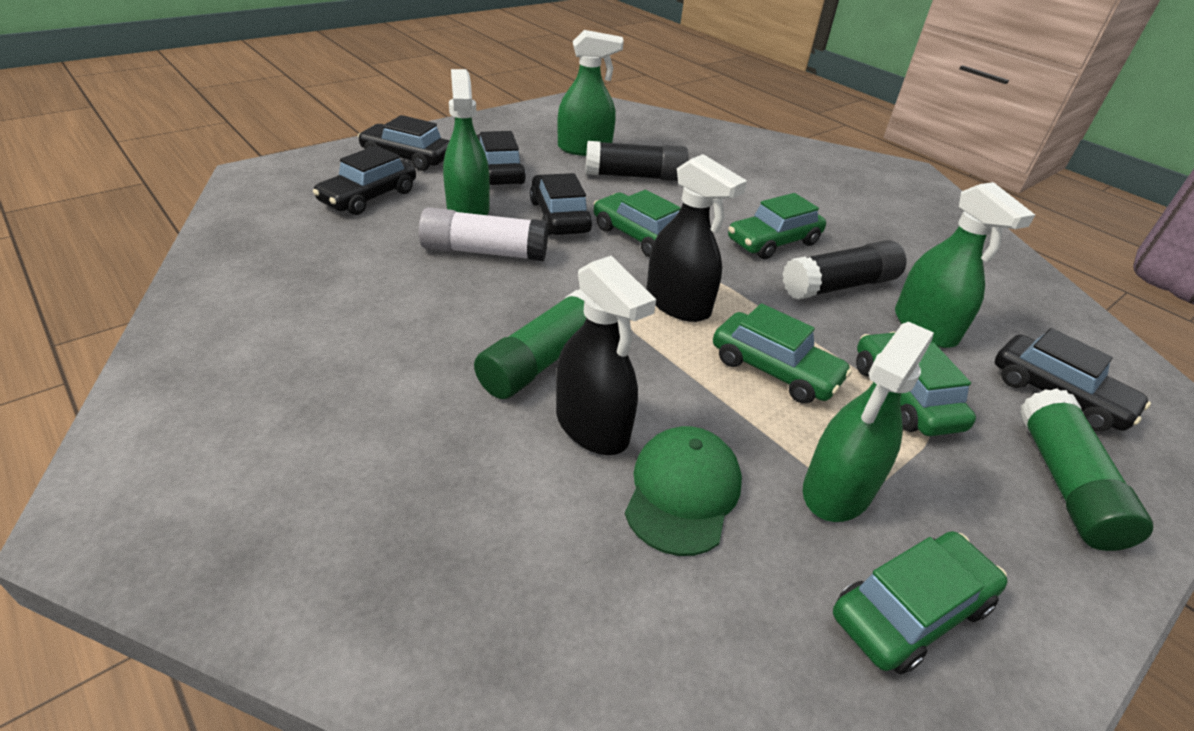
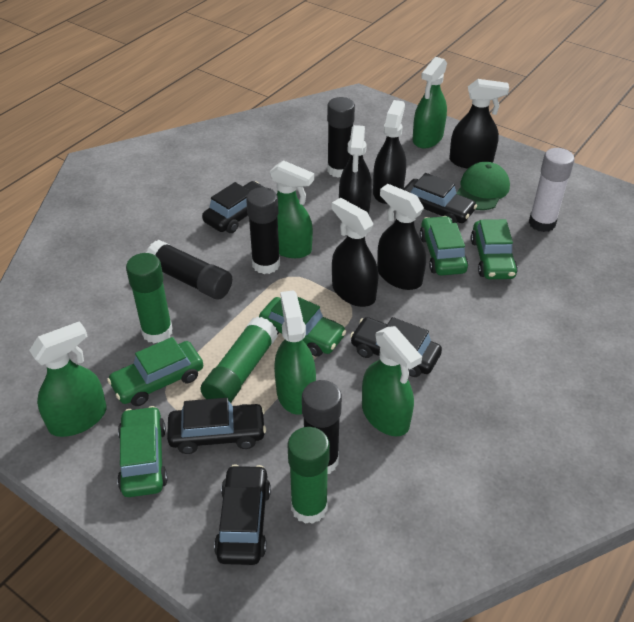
black glue stick: [586,141,689,181] [783,240,907,300] = 2 -> [146,240,232,300] [246,187,280,274] [302,380,342,474] [327,97,355,178] = 4
black spray bottle: [556,256,656,455] [646,154,747,322] = 2 -> [332,198,378,307] [339,125,372,213] [373,100,406,204] [377,184,426,290] [449,79,509,168] = 5
green glue stick: [474,289,587,399] [1019,388,1153,551] = 2 -> [126,253,173,343] [200,317,278,403] [287,427,330,524] = 3
green spray bottle: [443,69,490,215] [557,30,624,156] [803,321,934,522] [895,182,1035,348] = 4 -> [29,321,107,437] [270,160,314,258] [274,290,316,415] [362,326,422,436] [412,57,447,149] = 5

